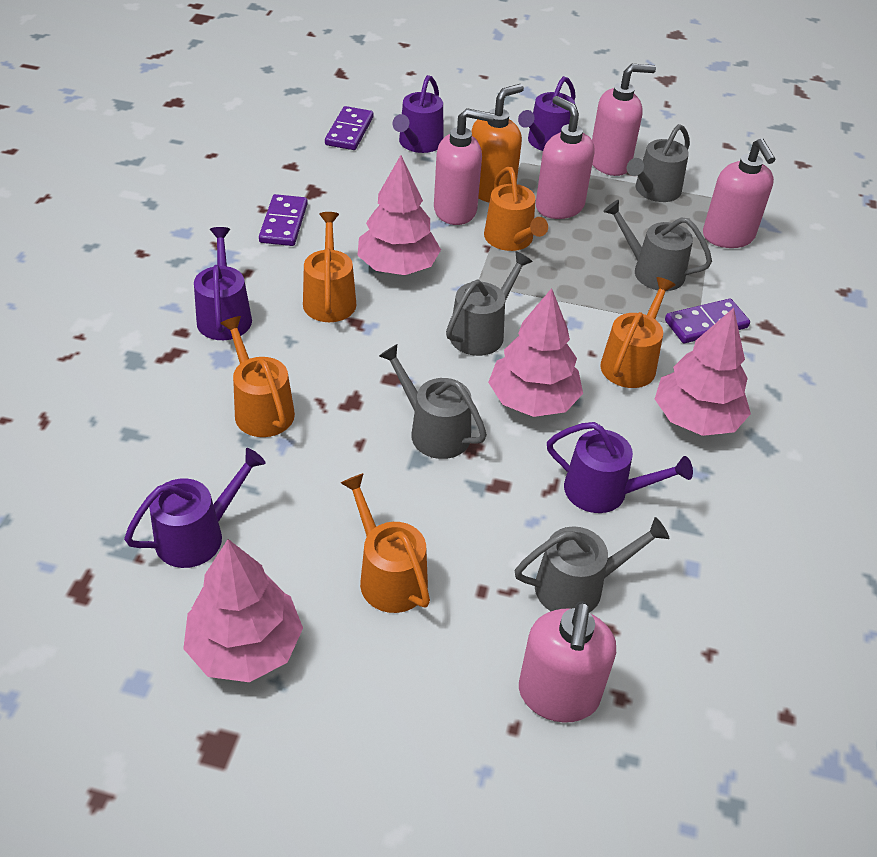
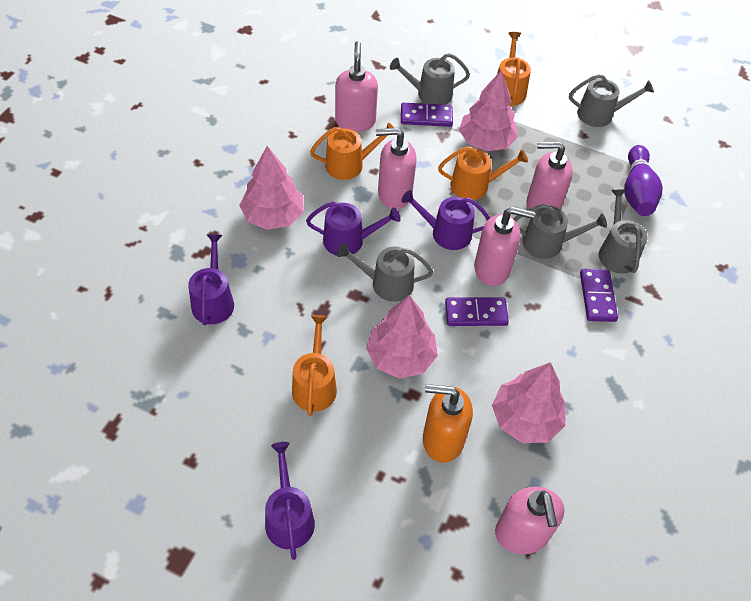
orange watering can: [220,316,295,437] [303,212,356,322] [341,473,430,613] [484,167,548,251] [600,277,676,388] = 5 -> [292,315,337,416] [310,123,394,180] [438,146,528,200] [497,32,531,106] = 4
purple bowling pin: none = 0 -> [624,145,663,216] = 1
purple watering can: [124,448,266,568] [194,227,252,340] [392,75,444,153] [518,76,576,151] [547,422,693,513] = 5 -> [188,234,234,326] [265,442,315,560] [306,202,401,256] [401,190,490,250] = 4

